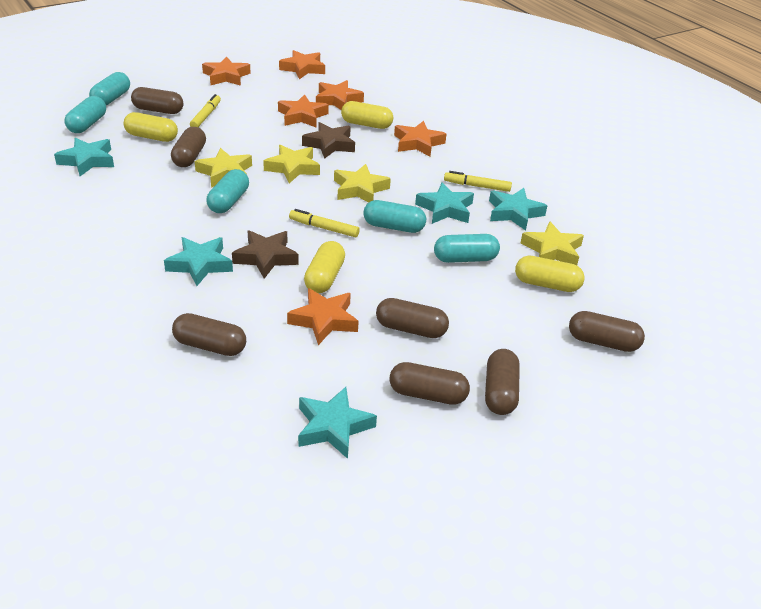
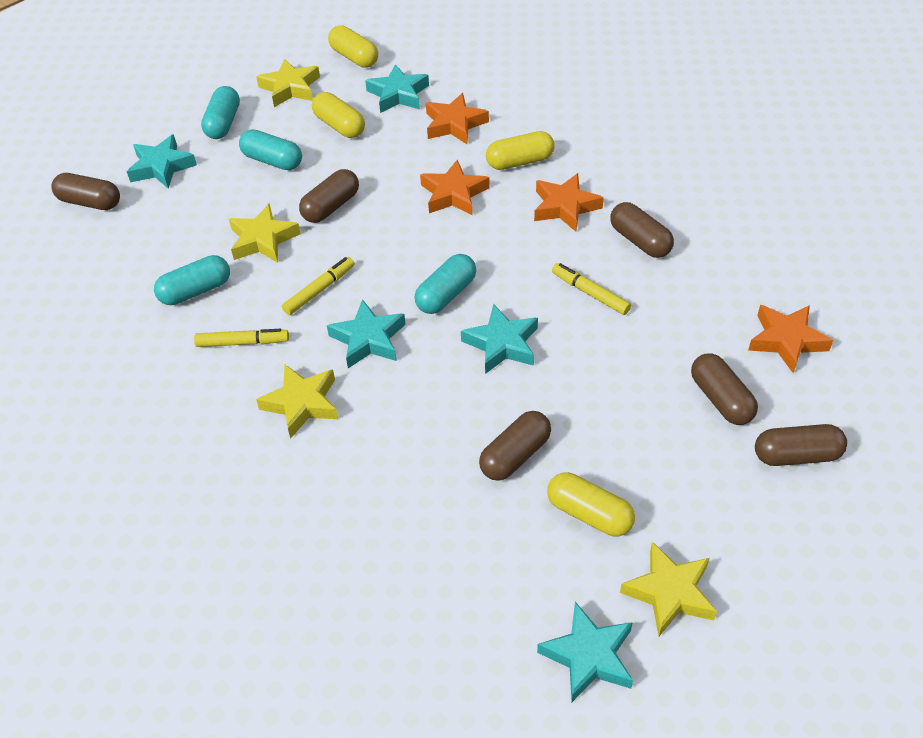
brown capsule: [131,87,184,114] [171,127,206,167] [172,313,246,356] [376,298,449,338] [389,362,470,405] [485,349,520,415] [569,311,645,352] = 7 -> [51,173,120,210] [299,169,359,223] [479,411,551,481] [610,202,674,258] [691,353,758,425] [755,424,847,466] = 6
brown star: [232,230,299,279] [302,122,355,159] = 2 -> none = 0
orange star: [202,56,251,86] [278,94,329,128] [279,50,325,79] [287,288,359,345] [316,80,364,110] [394,121,446,157] = 6 -> [420,160,490,215] [426,93,489,144] [534,173,604,232] [748,305,833,373] = 4
turquoise capsule: [64,96,106,133] [89,72,130,105] [206,169,249,213] [363,200,426,233] [434,234,500,263] = 5 -> [154,255,230,305] [201,86,240,139] [239,129,302,170] [415,254,476,314] = 4

